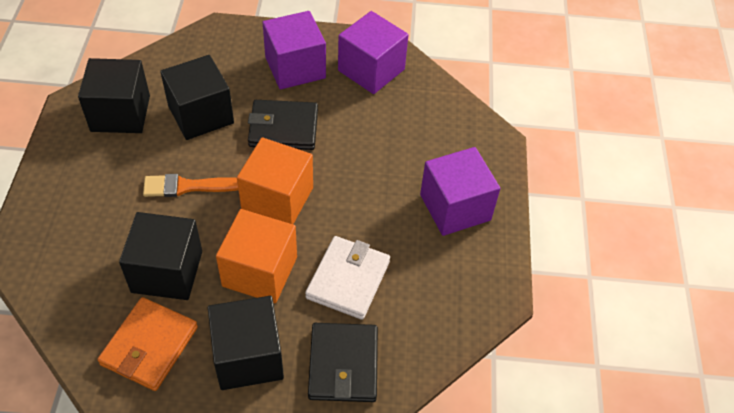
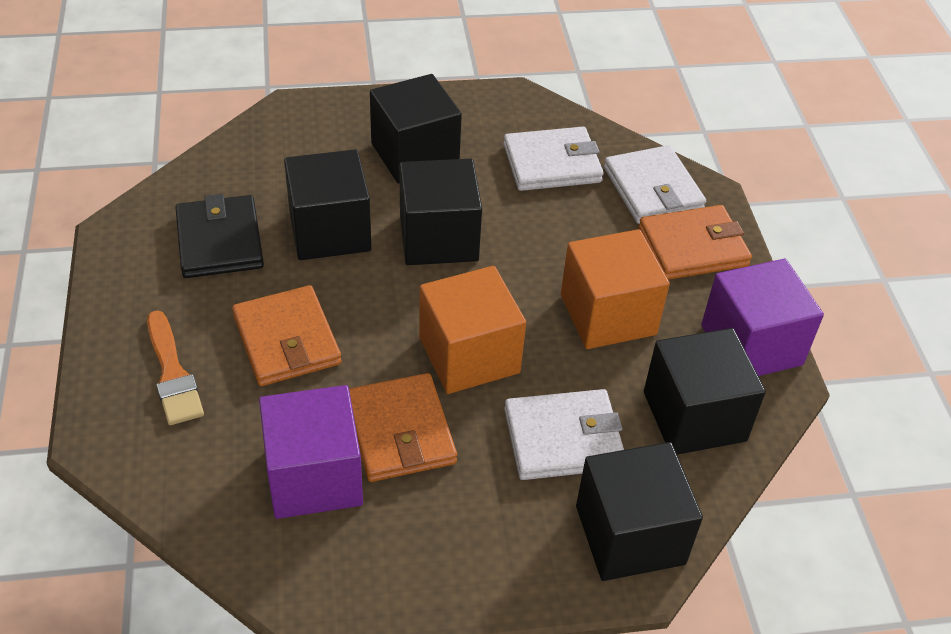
black cube: [78,58,150,133] [119,212,202,300] [160,55,234,140] [208,296,284,390] = 4 -> [284,149,371,260] [370,74,462,184] [400,159,482,265] [576,442,703,581] [644,328,766,455] = 5
black wallet: [248,100,318,150] [308,323,378,402] = 2 -> [176,194,264,278] = 1
orange wallet: [97,297,198,391] = 1 -> [232,285,341,386] [349,373,457,482] [638,205,752,280] = 3
purple cube: [263,11,326,90] [338,11,409,94] [420,147,500,236] = 3 -> [259,385,363,519] [701,259,824,376] = 2
white wallet: [305,236,390,320] = 1 -> [503,127,604,191] [504,389,624,480] [604,145,706,224] = 3

